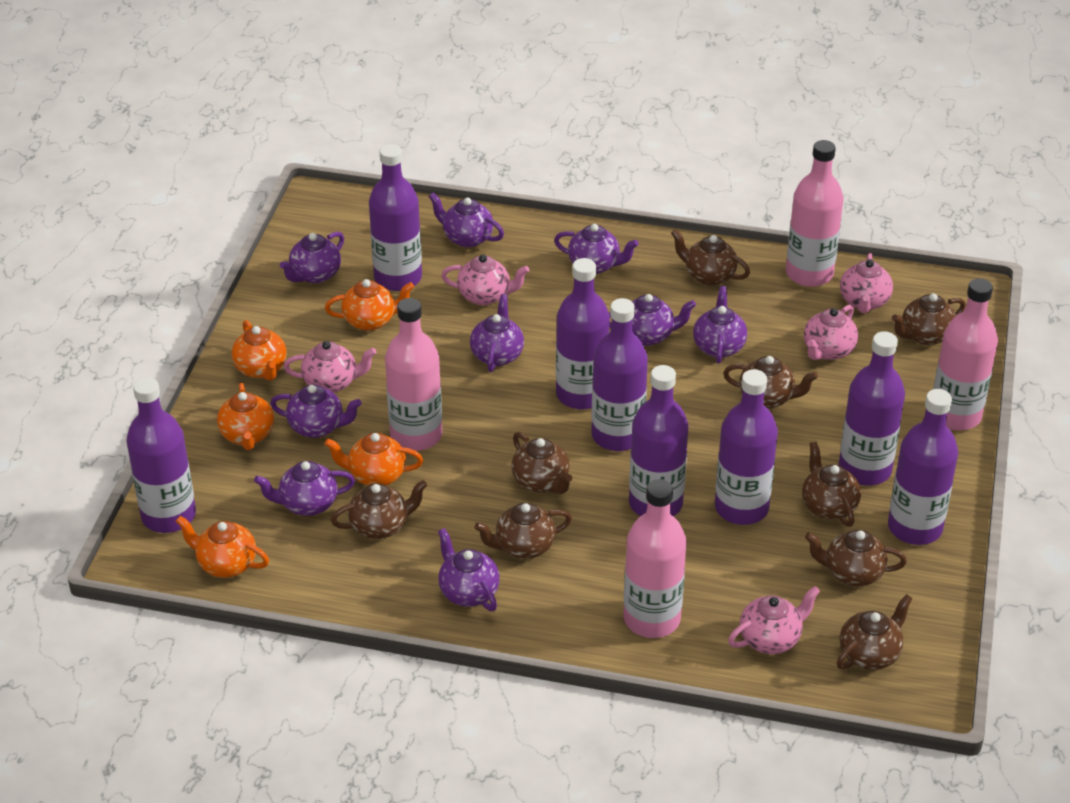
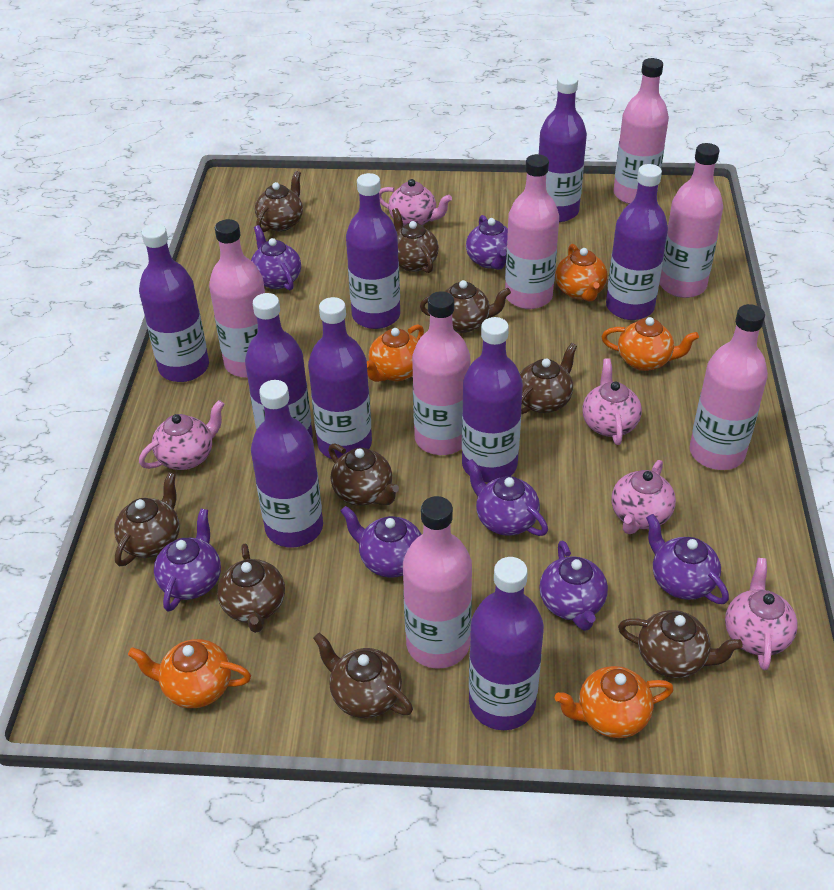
pink bottle: [385,298,442,451] [623,479,687,638] [786,140,843,287] [933,278,998,431] = 4 -> [209,219,265,378] [403,496,472,668] [412,291,470,455] [505,154,559,309] [613,58,669,204] [660,143,723,298] [690,304,768,470] = 7
purple bottle: [126,377,196,533] [369,144,422,291] [556,258,610,410] [591,298,648,451] [629,365,689,516] [715,369,778,525] [839,331,905,486] [888,389,958,545] = 8 -> [139,224,209,382] [245,293,313,437] [251,380,323,548] [308,297,372,459] [346,173,400,329] [462,317,523,482] [469,557,544,730] [539,74,587,222] [606,164,668,320] = 9
purple teapot: [254,461,355,516] [270,385,362,438] [280,232,344,284] [429,193,504,248] [438,528,500,611] [470,294,524,372] [554,224,639,274] [609,294,696,346] [693,286,747,364] = 9 -> [154,509,221,612] [251,225,301,290] [340,506,422,578] [466,215,508,270] [466,459,548,536] [539,541,608,631] [646,514,729,604] = 7

